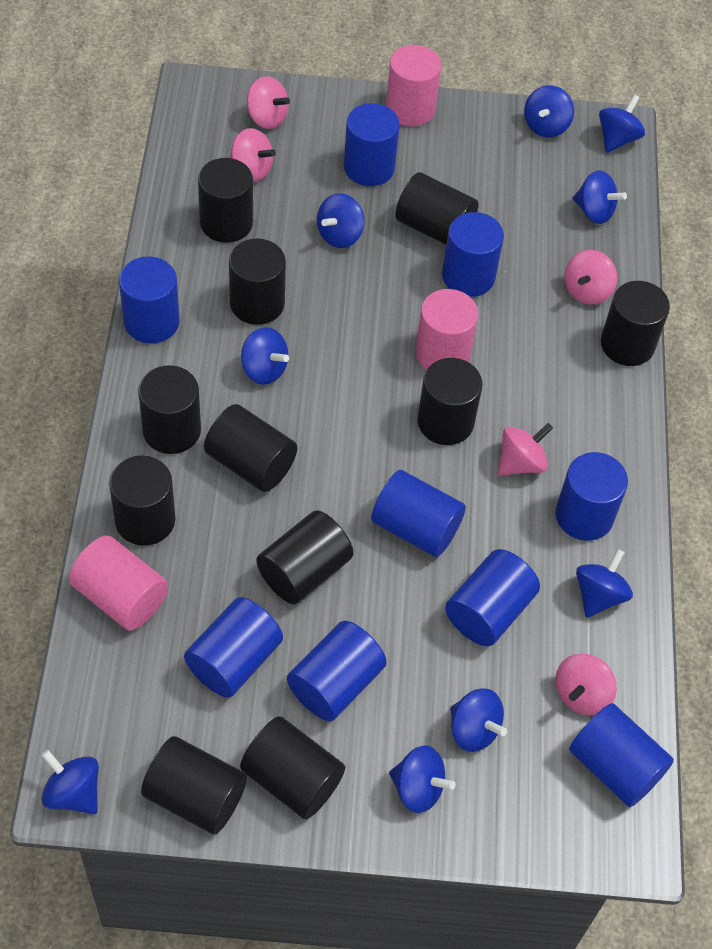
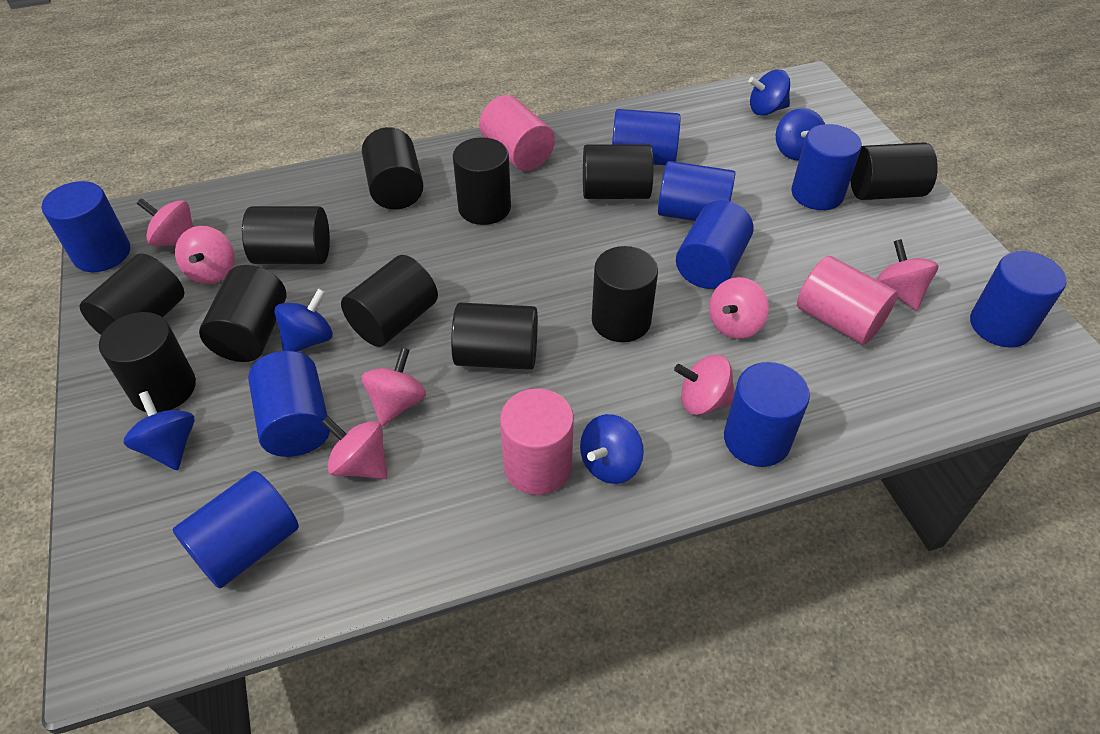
blue spinning top: [41,750,99,814] [241,327,289,385] [317,193,365,248] [389,745,455,813] [450,688,507,752] [524,85,574,137] [572,170,627,224] [576,549,633,618] [599,95,645,153] = 9 -> [124,391,194,470] [274,288,333,352] [580,414,644,484] [748,70,790,116] [776,108,825,161] = 5
pink spinning top: [230,128,276,182] [247,76,290,129] [498,423,553,476] [555,654,617,715] [564,250,617,305] = 5 -> [137,198,193,246] [175,226,234,284] [321,416,388,479] [362,347,426,426] [674,355,735,415] [709,277,769,339] [877,239,938,311] = 7

